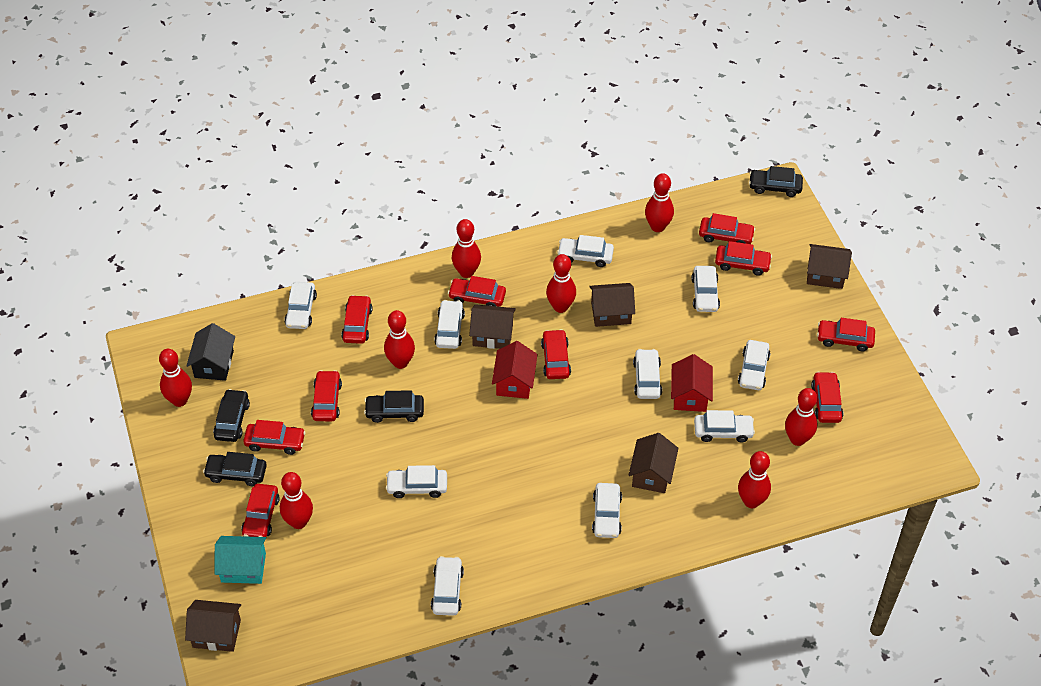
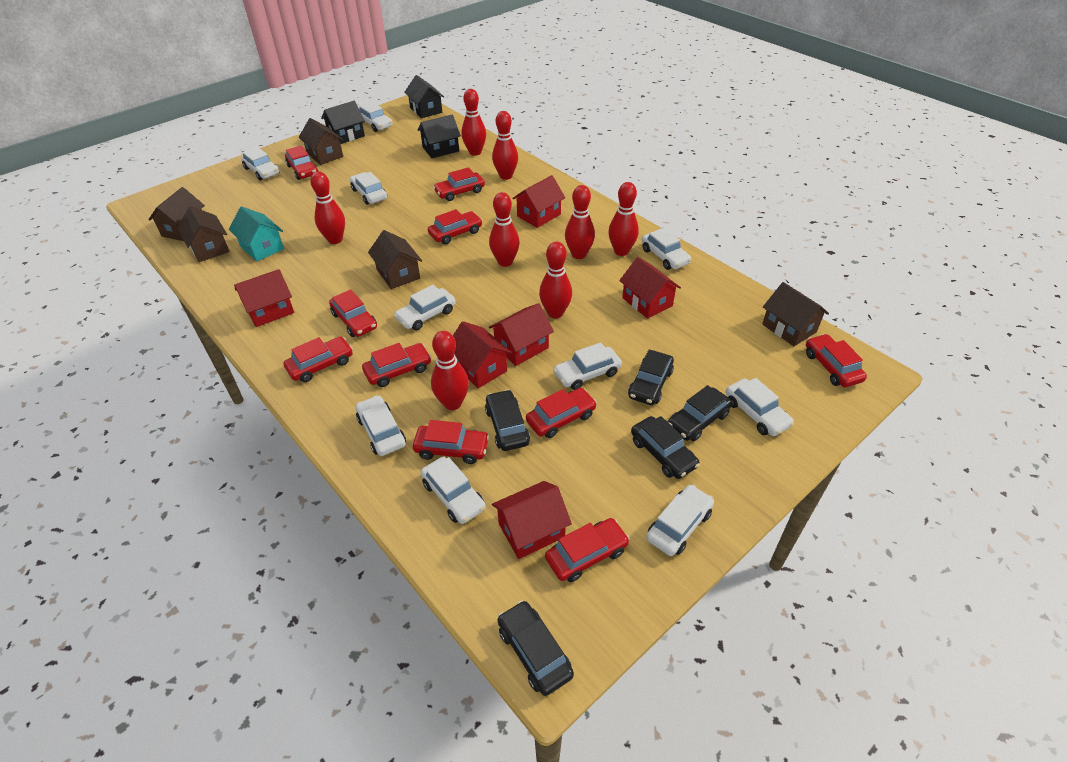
black car: [203,452,267,486] [213,389,250,442] [364,390,424,423] [749,166,803,197] = 4 -> [485,389,530,451] [498,600,574,696] [628,350,674,405] [631,416,700,479] [668,385,732,441] = 5
black house: [186,323,235,381] = 1 -> [321,101,365,144] [404,75,444,118] [417,114,461,158] = 3
red house: [492,341,538,399] [671,354,713,412] = 2 -> [234,269,294,327] [453,321,512,388] [489,303,554,366] [492,481,572,559] [512,175,565,228] [619,257,681,319] = 6

